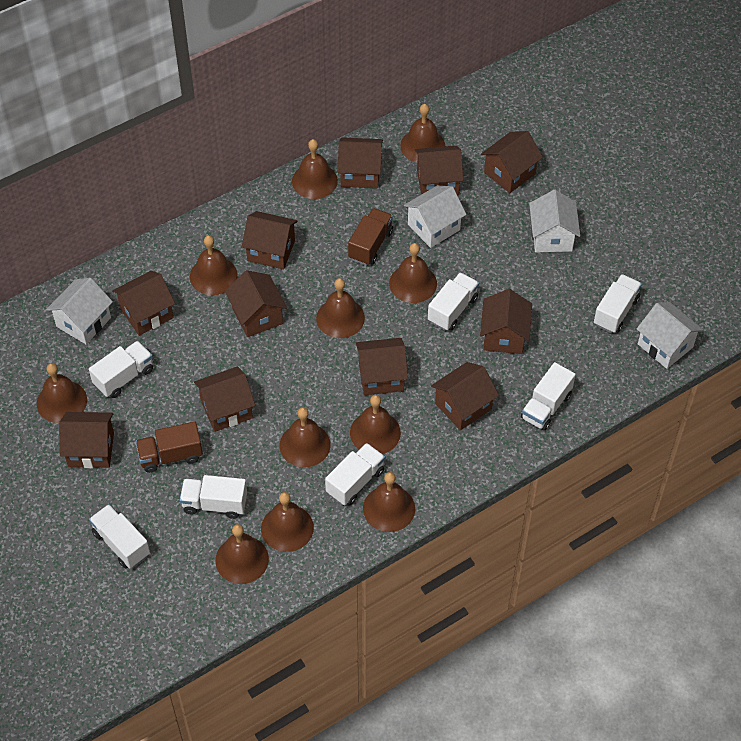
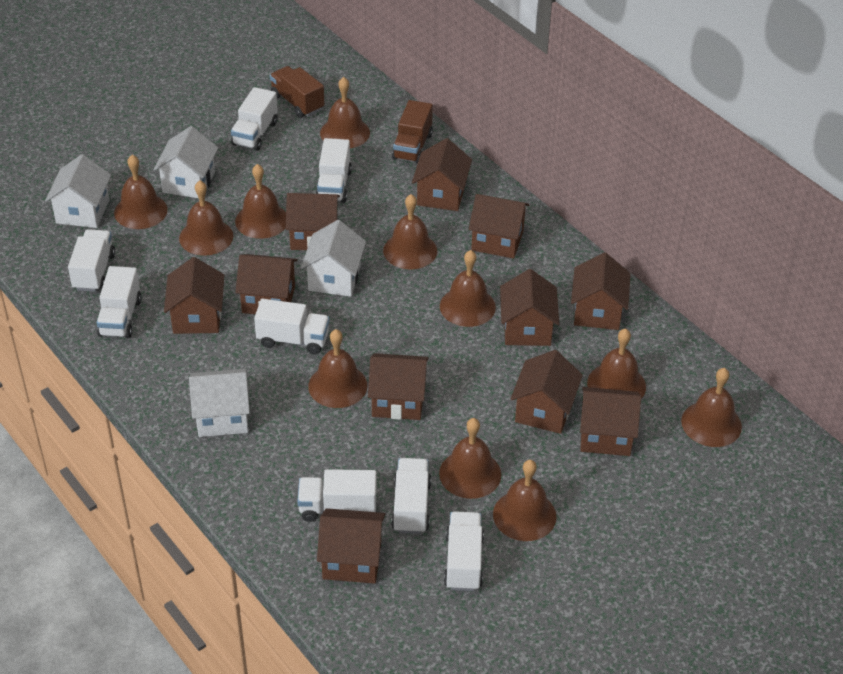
white truck: [89,341,153,398] [89,504,150,569] [180,475,247,519] [325,443,385,506] [428,272,479,331] [521,362,576,431] [594,274,642,333] = 7 -> [68,229,115,292] [96,266,141,338] [231,87,278,151] [254,299,330,354] [297,469,376,522] [316,138,352,203] [391,458,431,534] [444,511,484,591] = 8

